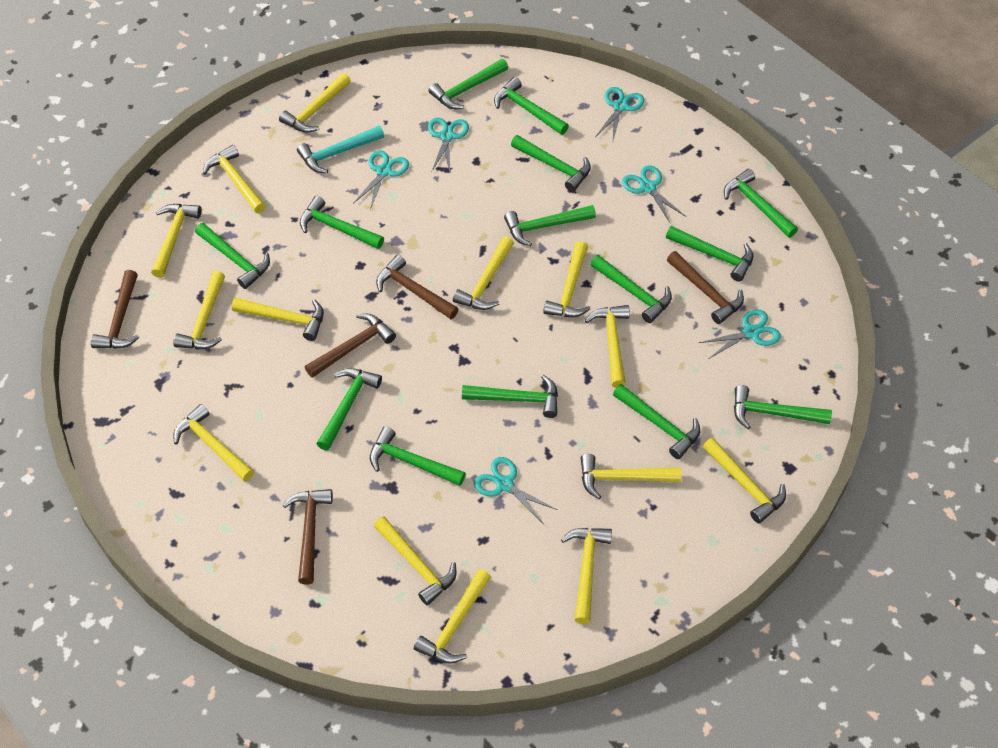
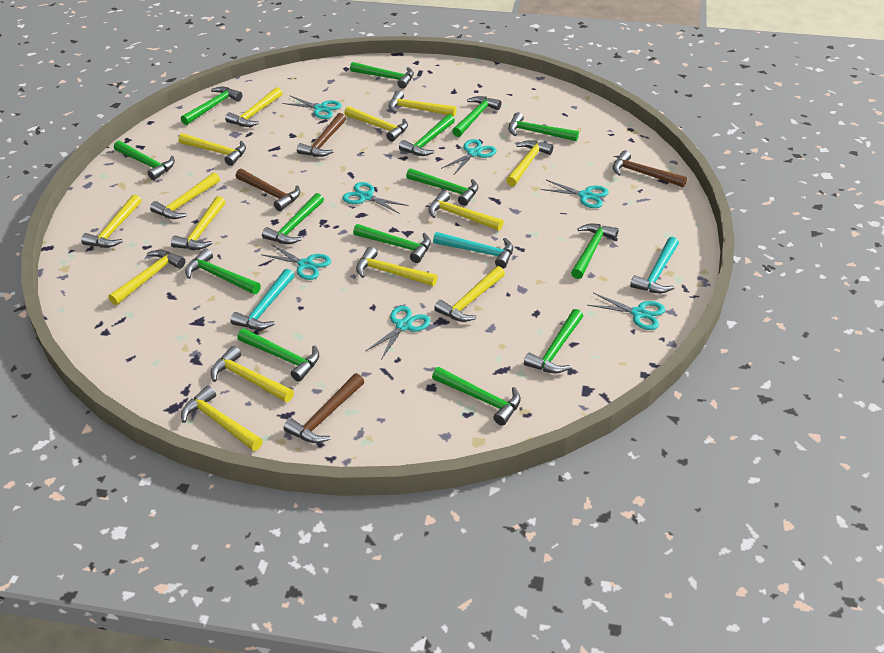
brown hammer: [91,270,139,349] [283,489,333,584] [305,314,396,378] [376,255,459,319] [667,251,744,324] = 5 -> [236,169,300,211] [284,373,364,443] [297,113,346,157] [613,150,687,188] = 4
turquoise hammer: [297,126,384,173] = 1 -> [231,269,294,330] [433,232,513,269] [630,237,679,293] = 3
turquoise scissors: [354,150,409,210] [428,118,469,172] [474,457,557,524] [595,87,644,140] [622,165,686,224] [699,309,781,359] = 6 -> [261,244,331,280] [282,95,342,119] [342,182,409,214] [365,306,431,360] [441,139,496,174] [540,180,609,208] [587,293,665,330] = 7

